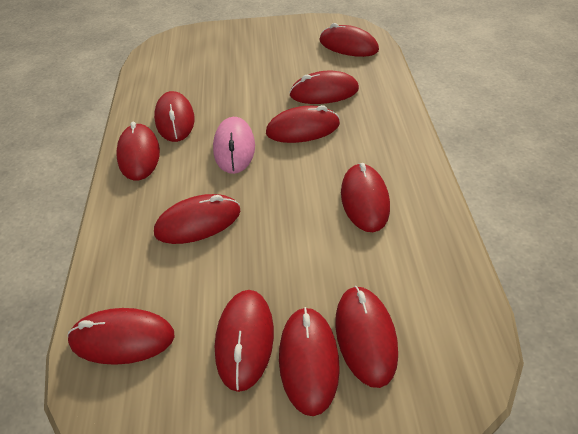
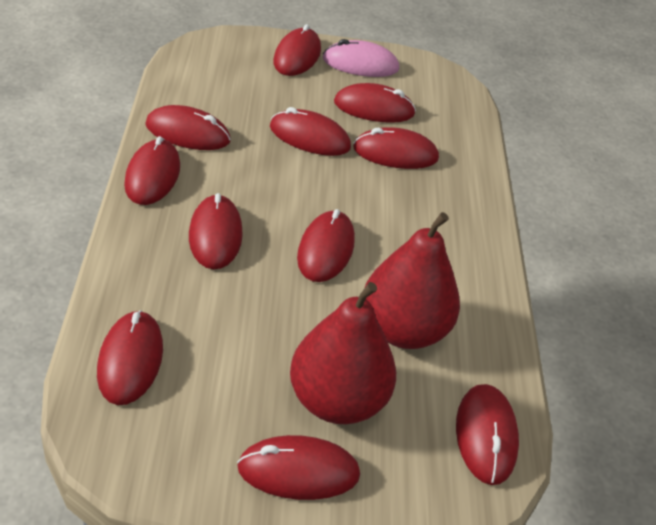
red pear: none = 0 -> [290,282,396,424] [365,212,460,349] = 2

